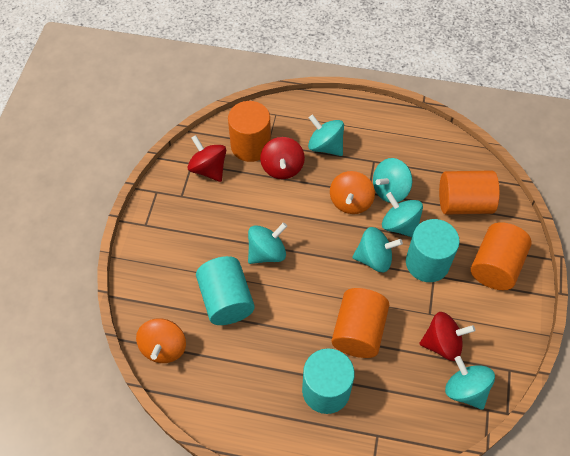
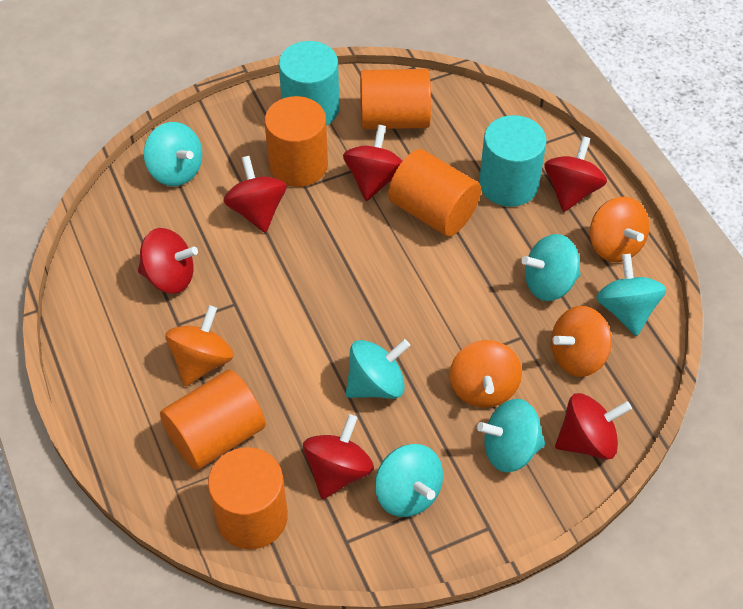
orange cylinder: [228,101,271,162] [331,288,389,358] [439,170,500,215] [471,222,532,290] = 4 -> [160,370,266,470] [208,447,288,549] [264,96,328,187] [360,69,431,129] [388,149,481,236] = 5
orange spinning top: [136,318,186,363] [330,171,375,214] = 2 -> [165,305,234,386] [450,340,522,408] [551,306,612,377] [590,197,650,262] = 4
red spinning top: [188,135,226,182] [260,137,305,179] [419,312,475,361] = 3 -> [138,228,198,294] [223,156,287,233] [303,414,374,499] [343,125,402,201] [544,136,607,212] [555,393,632,460] = 6
turquoise cylinder: [196,256,255,325] [302,348,355,414] [406,219,460,282] = 3 -> [279,41,339,126] [479,115,547,207] = 2

